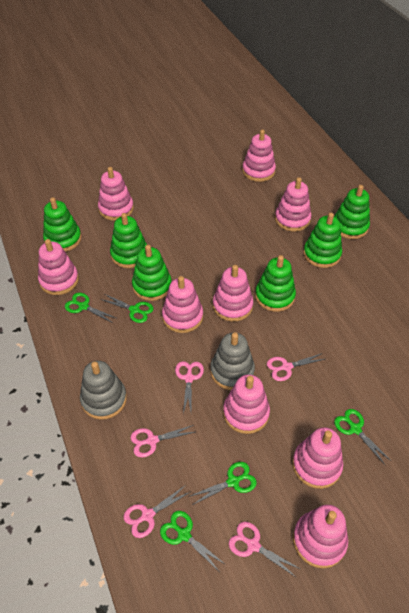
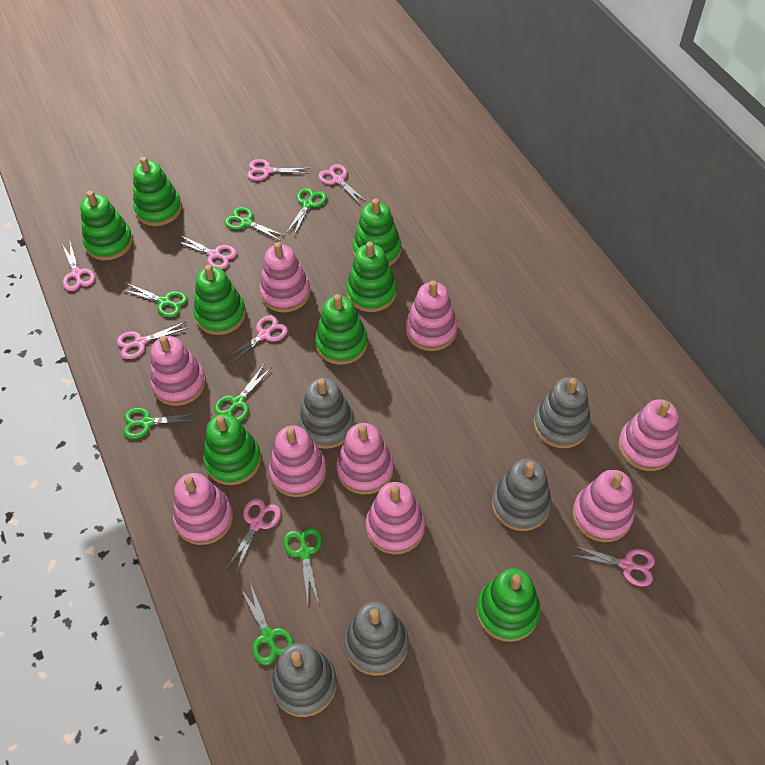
green scissors: [65,293,116,323] [100,294,154,323] [160,511,226,571] [188,462,257,504] [334,409,391,465] = 5 -> [122,283,188,317] [123,407,199,439] [214,365,272,422] [224,207,285,241] [241,583,294,665] [283,527,322,604] [286,188,327,235] = 7
green stacking toy: [43,197,82,252] [110,213,147,268] [132,245,171,301] [255,255,296,312] [303,213,342,268] [334,185,370,239] = 6 -> [80,191,133,260] [133,157,182,226] [194,265,246,335] [203,414,261,485] [315,294,368,365] [346,242,397,312] [353,199,401,266] [476,568,541,642] = 8
grey stacking toy: [80,361,127,420] [211,332,255,390] = 2 -> [271,643,337,717] [299,378,355,449] [344,602,409,676] [492,459,552,531] [534,377,591,448] = 5
pink scissors: [123,485,190,538] [130,425,195,457] [175,361,204,414] [229,522,300,578] [267,353,325,381] = 5 -> [62,242,95,291] [116,322,188,359] [175,235,237,269] [225,315,288,365] [226,498,281,573] [247,159,310,181] [318,164,367,204] [569,545,655,587] = 8

